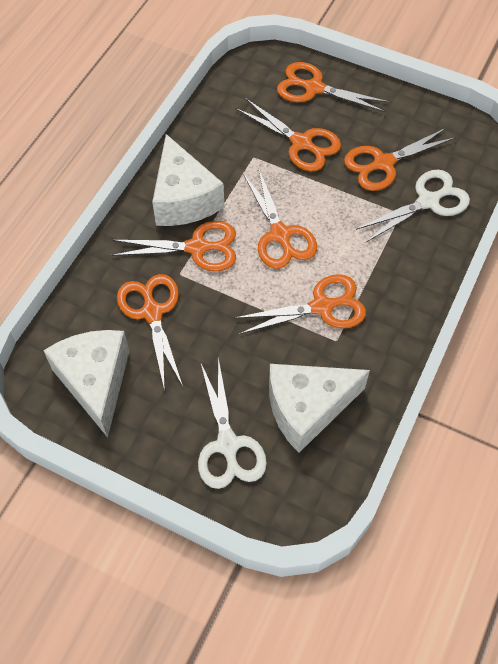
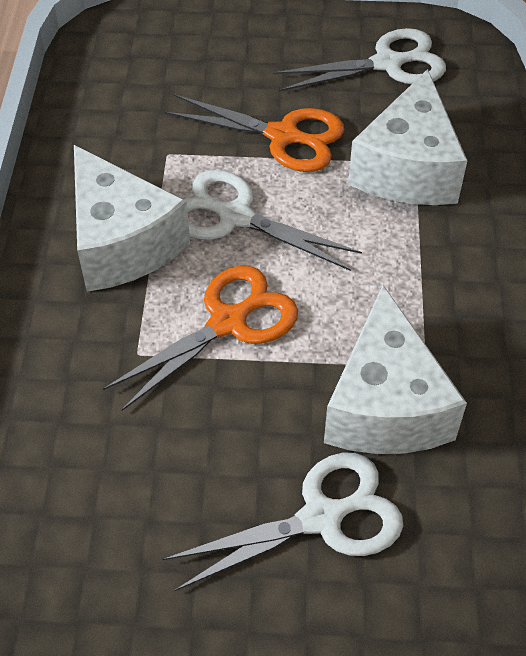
orange scissors: [111,221,236,272] [117,274,183,391] [235,274,366,334] [236,99,341,171] [243,168,317,269] [277,62,390,112] [344,128,456,191] = 7 -> [103,265,298,411] [164,94,344,172] = 2
white scissors: [198,358,267,489] [356,169,470,242] = 2 -> [162,453,403,591] [184,170,362,271] [273,28,446,91] = 3

